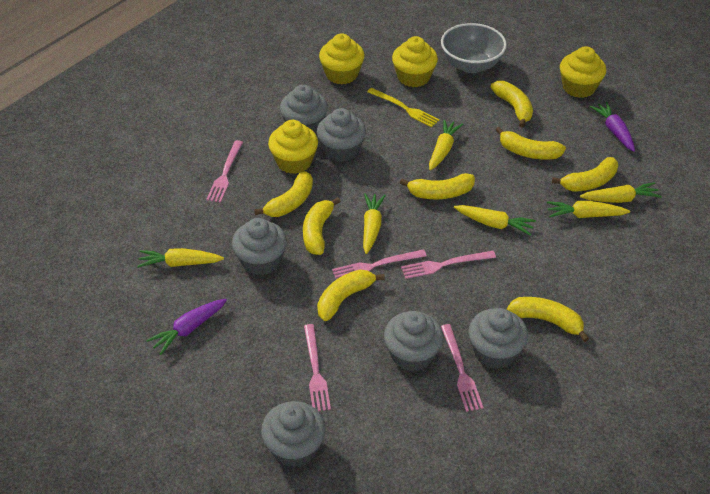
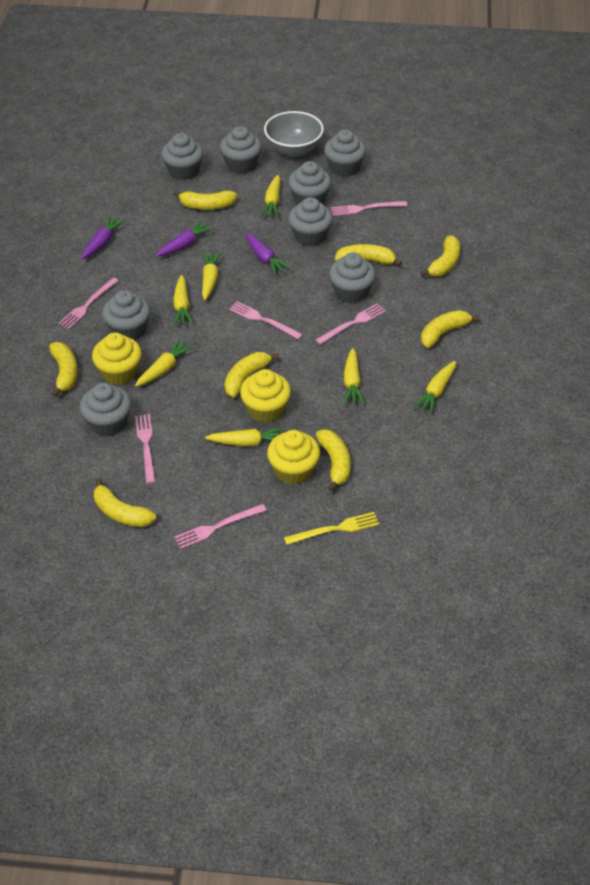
grey cupcake: [232,218,287,276] [261,401,326,467] [280,85,328,134] [317,108,366,162] [384,311,444,372] [468,308,528,369] = 6 -> [80,383,131,436] [102,290,150,340] [161,133,203,180] [220,126,262,173] [288,161,331,205] [288,197,333,246] [324,130,366,177] [329,252,376,303] = 8
pink fork: [206,140,243,203] [304,324,331,411] [332,249,427,280] [401,251,496,279] [441,324,484,412] = 5 -> [58,277,119,329] [135,414,156,484] [174,504,267,549] [229,301,303,340] [315,303,386,345] [331,201,407,216] = 6
purple carrot: [146,299,227,355] [590,102,635,152] = 2 -> [81,216,125,259] [155,220,214,257] [246,232,291,275] = 3
yellow carrot: [137,248,224,268] [363,193,386,254] [429,119,463,170] [454,205,536,236] [547,201,630,218] [580,182,662,203] = 6 -> [135,339,195,387] [173,275,194,326] [202,252,222,300] [205,427,286,446] [260,175,280,218] [344,348,365,405] [412,361,456,414] = 7
yellow cupcake: [268,120,318,174] [319,34,365,85] [392,36,438,87] [560,46,606,98] = 4 -> [92,333,142,385] [240,369,291,423] [267,430,320,485] = 3

